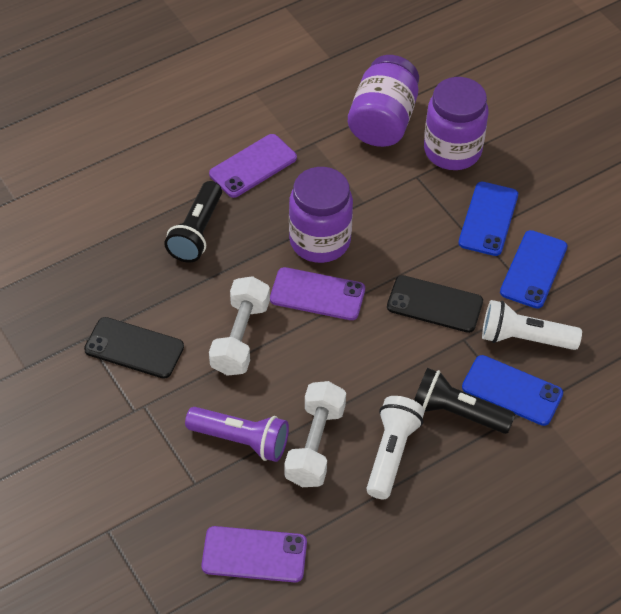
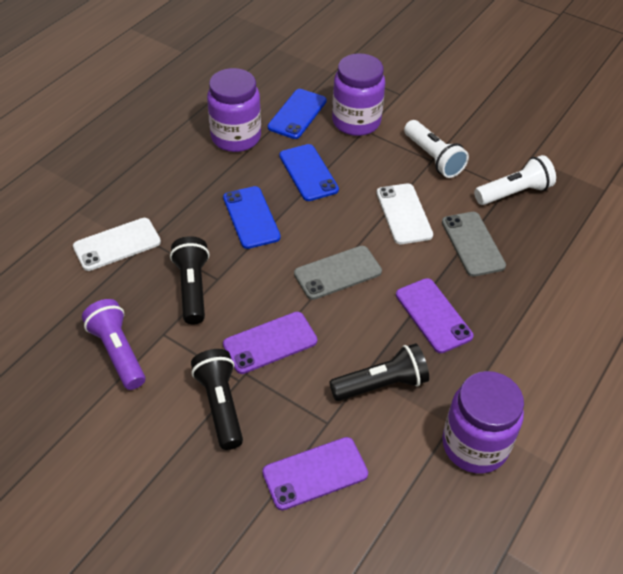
black flashlight: [164,181,222,262] [414,368,515,434] = 2 -> [170,236,209,324] [191,349,243,450] [329,343,429,401] = 3
black phone: [84,317,184,379] [387,275,483,333] = 2 -> none = 0
grey phone: none = 0 -> [294,246,382,300] [442,212,506,277] = 2
white dumbbell: [209,276,270,376] [284,381,346,487] = 2 -> none = 0
white phone: none = 0 -> [73,218,161,271] [376,183,433,244] = 2

